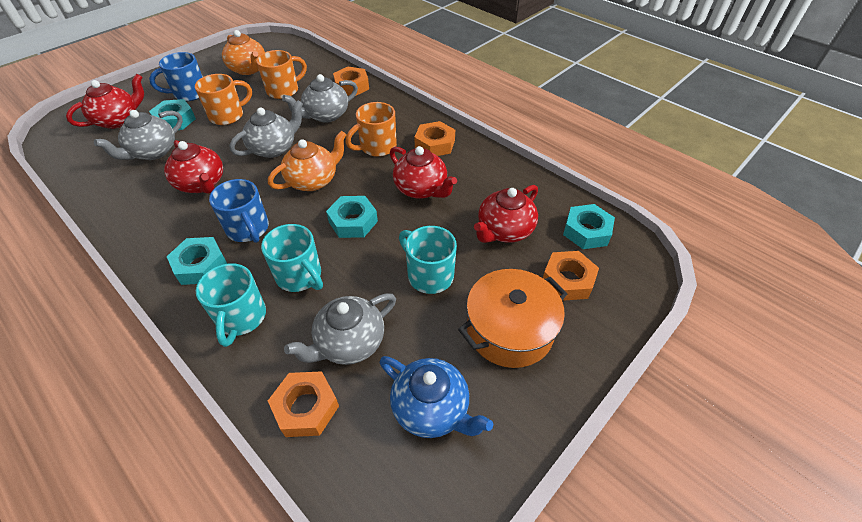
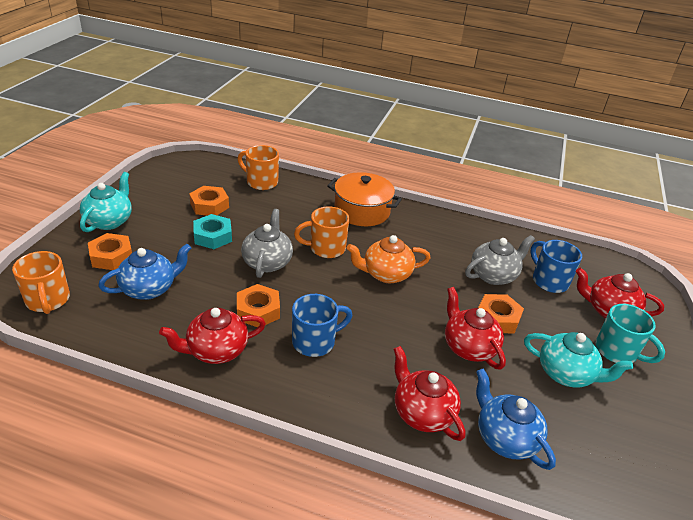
blue teapot: [380,356,493,438] = 1 -> [98,244,191,300] [476,368,556,470] = 2
grey teapot: [94,110,183,160] [230,100,303,158] [282,74,358,123] [284,293,396,365] = 4 -> [241,209,293,278] [465,235,535,285] = 2
orange teapot: [222,30,265,75] [268,130,347,191] = 2 -> [347,235,430,283] = 1
turquoise mug: [196,263,266,347] [261,224,323,292] [399,226,457,294] = 3 -> [596,304,665,363] = 1
turquoise nut: [149,99,196,130] [166,237,227,285] [326,196,378,238] [563,204,615,249] = 4 -> [193,214,232,249] = 1
turquoise teapot: none = 0 -> [80,172,132,232] [524,332,633,388] = 2

